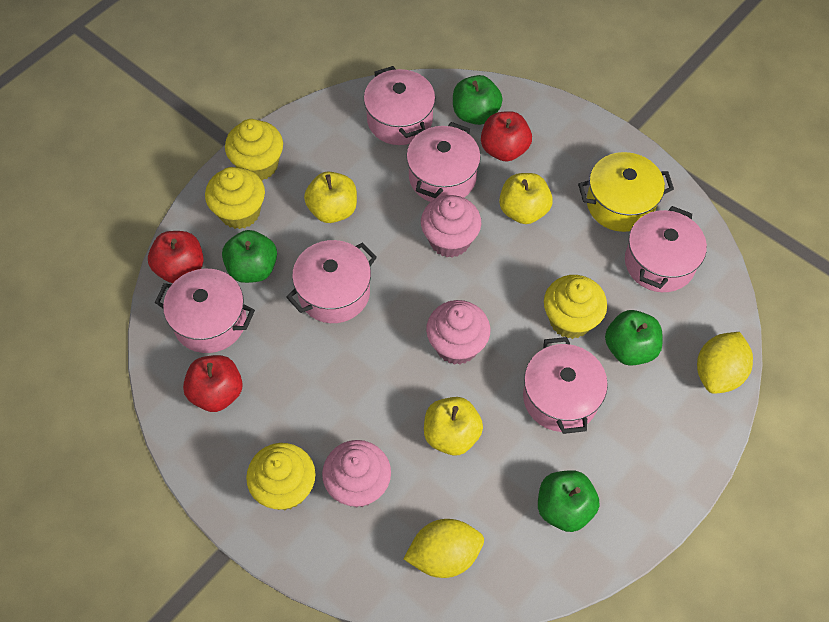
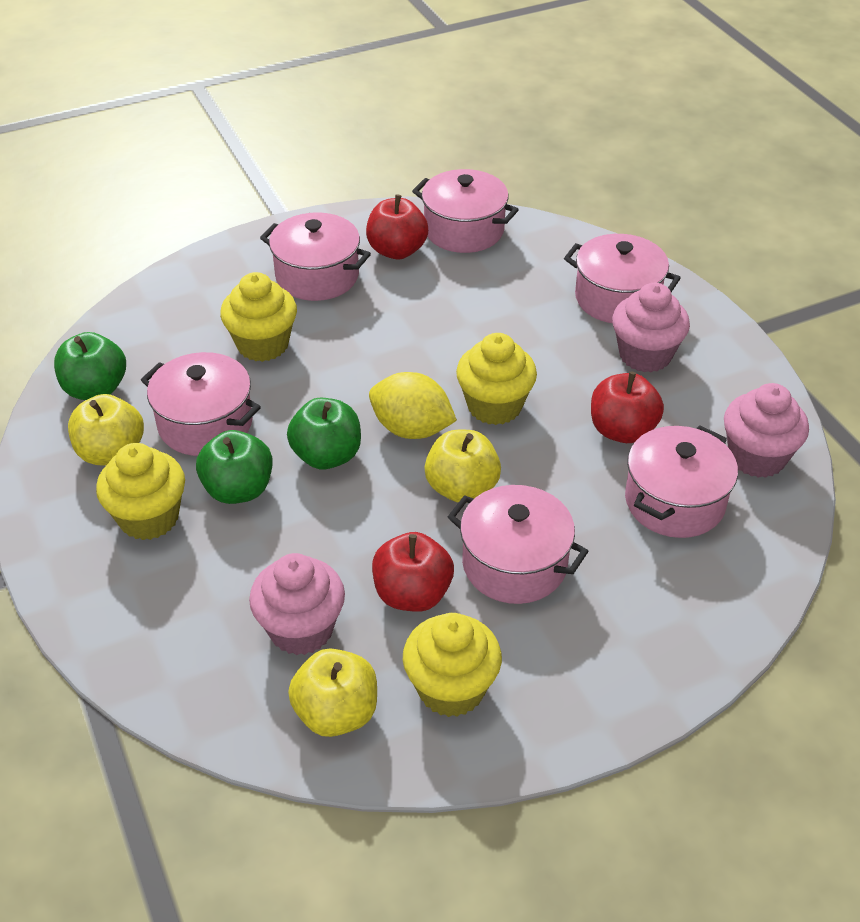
green apple: [222,230,277,283] [453,75,503,125] [538,470,600,532] [605,310,663,366] = 4 -> [54,332,126,400] [196,430,273,504] [287,398,361,470] = 3
yellow lemon: [404,519,484,578] [697,332,753,394] = 2 -> [369,372,457,439] = 1
yellow pot: [578,152,674,232] = 1 -> none = 0

